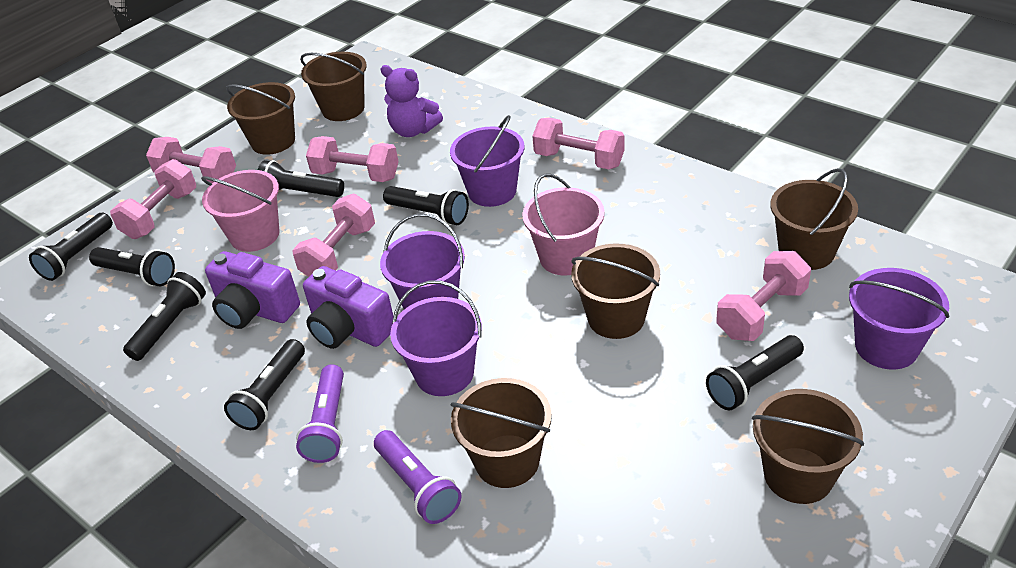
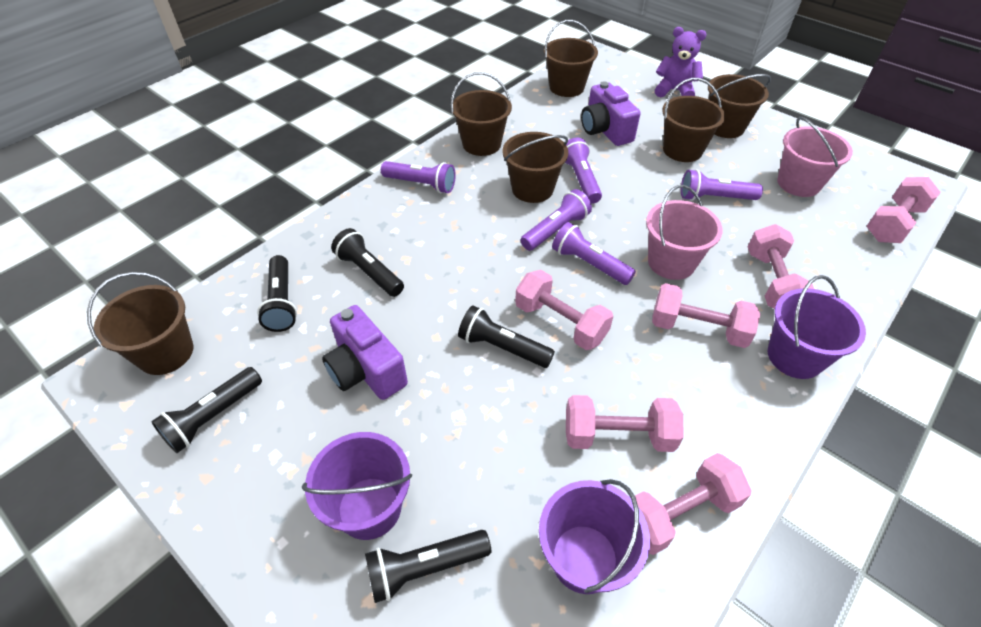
black flashlight: [29,213,113,281] [89,247,175,286] [123,272,206,361] [224,339,305,430] [258,160,344,197] [383,186,469,225] [706,335,804,410] = 7 -> [151,367,262,453] [257,255,297,332] [331,228,404,297] [365,530,491,603] [458,306,555,368] = 5
purple bucket: [380,213,465,309] [390,280,482,396] [450,115,524,207] [849,268,949,369] = 4 -> [302,432,412,540] [539,479,650,594] [768,275,866,379] = 3
purple flashlight: [296,364,344,463] [374,430,462,524] = 2 -> [381,161,456,193] [521,189,592,251] [552,222,636,285] [565,138,602,204] [681,169,763,201] = 5

